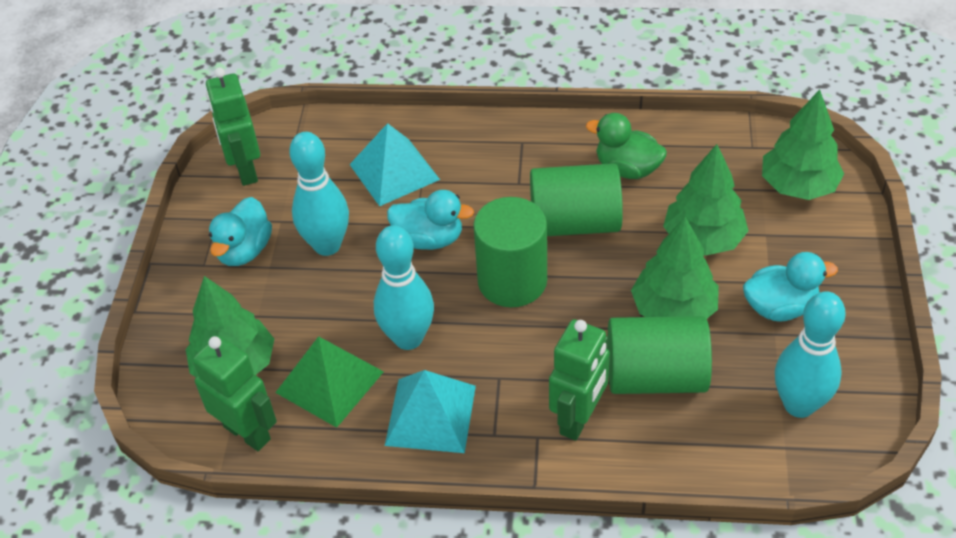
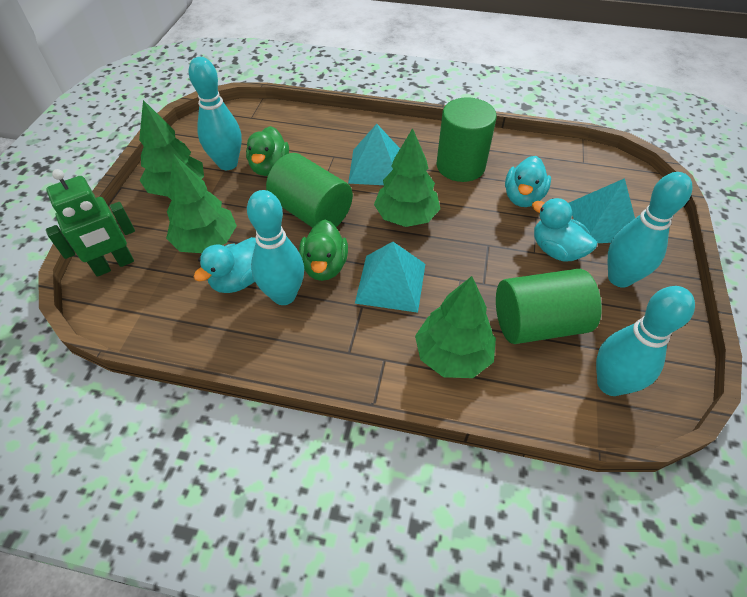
green duck: [586,113,667,179] = 1 -> [246,126,289,176] [299,220,348,281] = 2
green pyramid: [275,336,384,428] = 1 -> none = 0
green robot: [193,336,277,451] [206,67,260,186] [549,319,610,441] = 3 -> [46,169,135,277] = 1
turquoise bowling pin: [289,132,349,256] [374,225,434,350] [775,291,846,418] = 3 -> [189,57,242,170] [247,190,304,305] [596,286,695,396] [608,172,693,288] = 4
turquoise pyramid: [349,123,440,206] [385,370,476,453] = 2 -> [348,124,400,185] [355,242,425,313] [569,178,635,243] = 3

